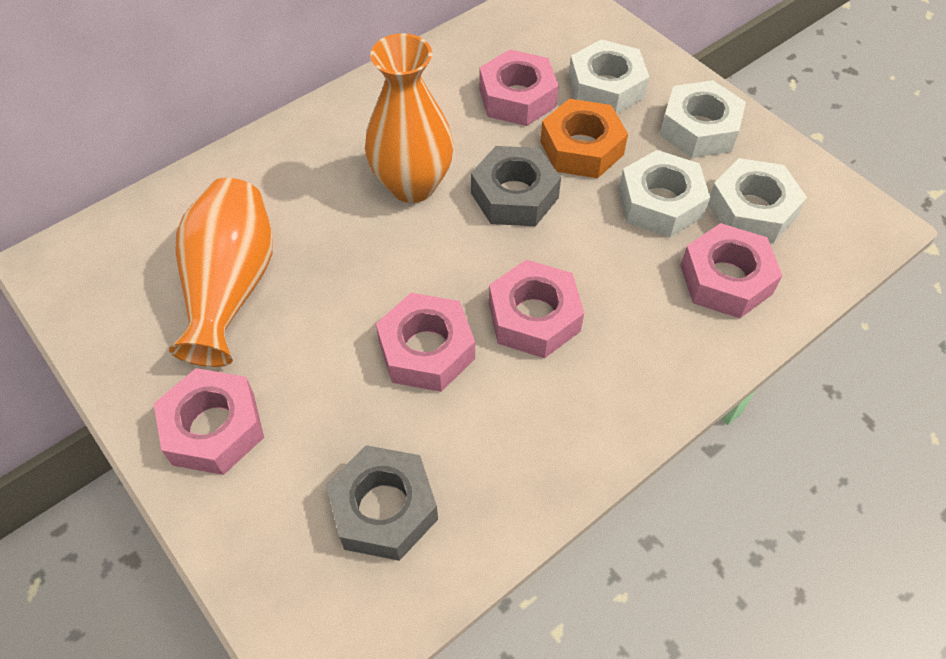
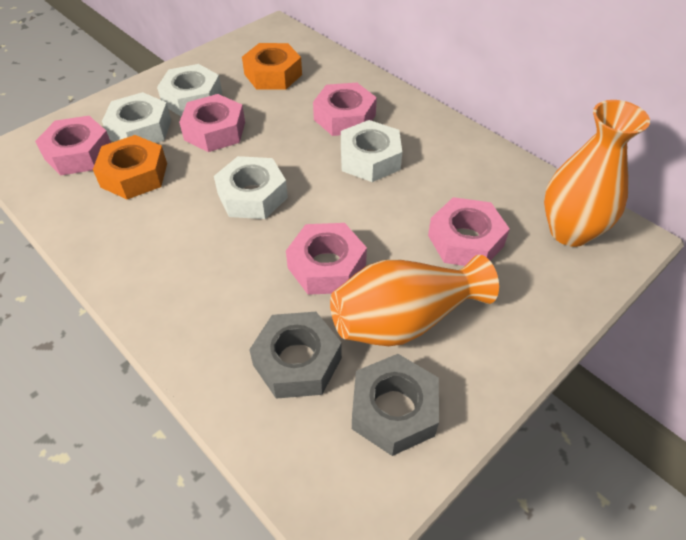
orange nut: [540,99,628,178] = 1 -> [93,135,167,199] [242,43,302,90] = 2

